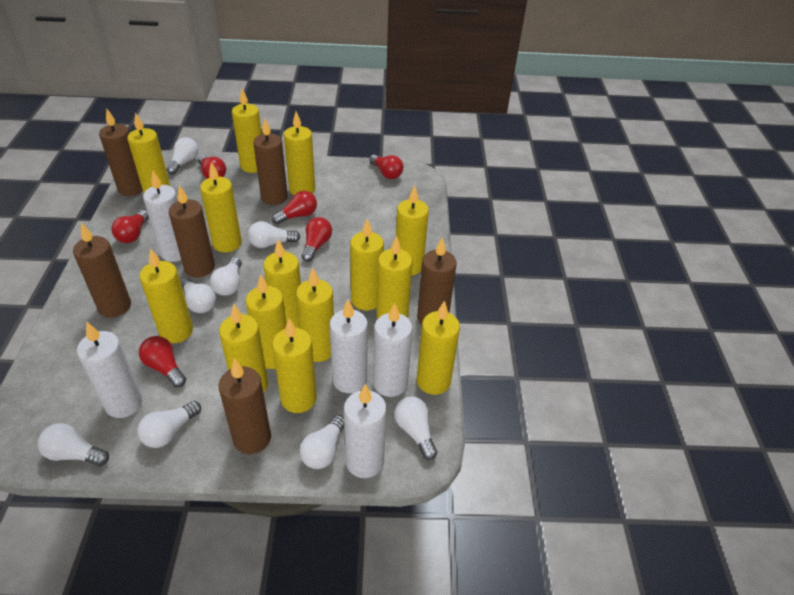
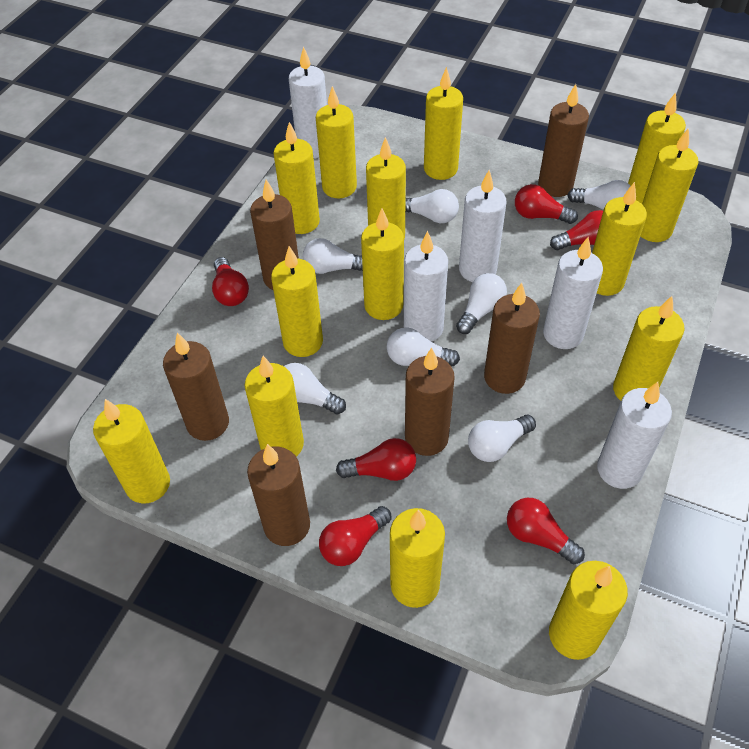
white light bulb: [38,423,109,466] [137,401,201,448] [166,137,198,175] [180,278,216,313] [210,257,242,296] [248,221,300,248] [300,415,344,469] [394,396,437,460] = 8 -> [284,363,346,415] [303,238,363,274] [387,327,460,366] [405,189,459,223] [456,273,507,334] [468,415,536,462] [568,180,630,210] = 7

